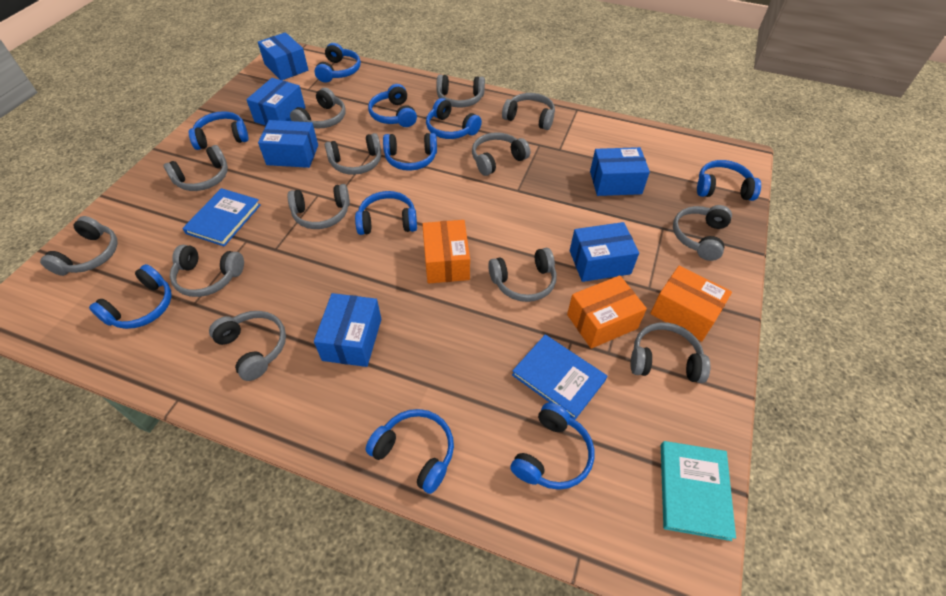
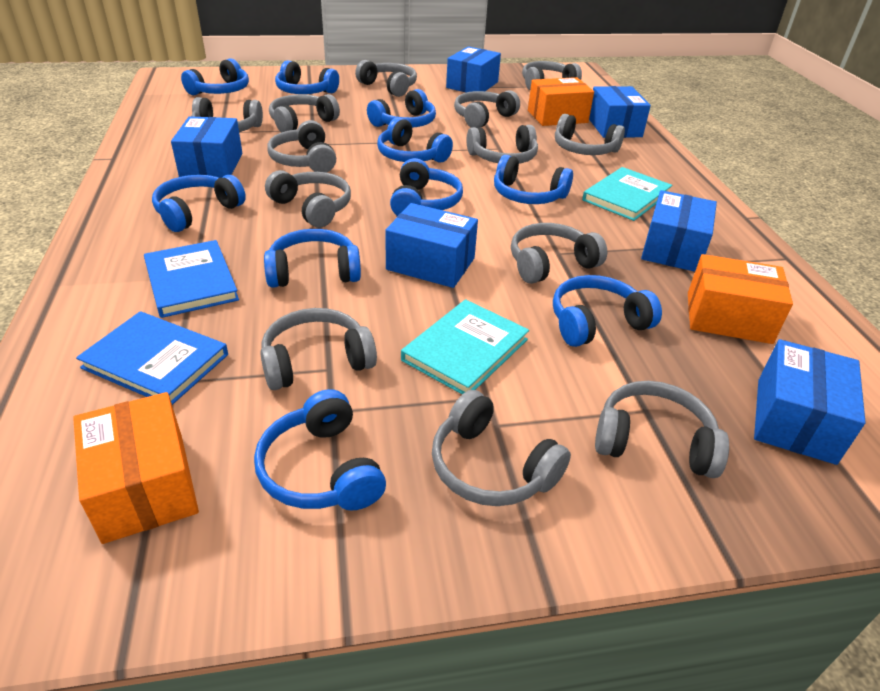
turquoise book: [661,441,736,541] = 1 -> [401,299,529,394] [582,167,672,221] = 2

